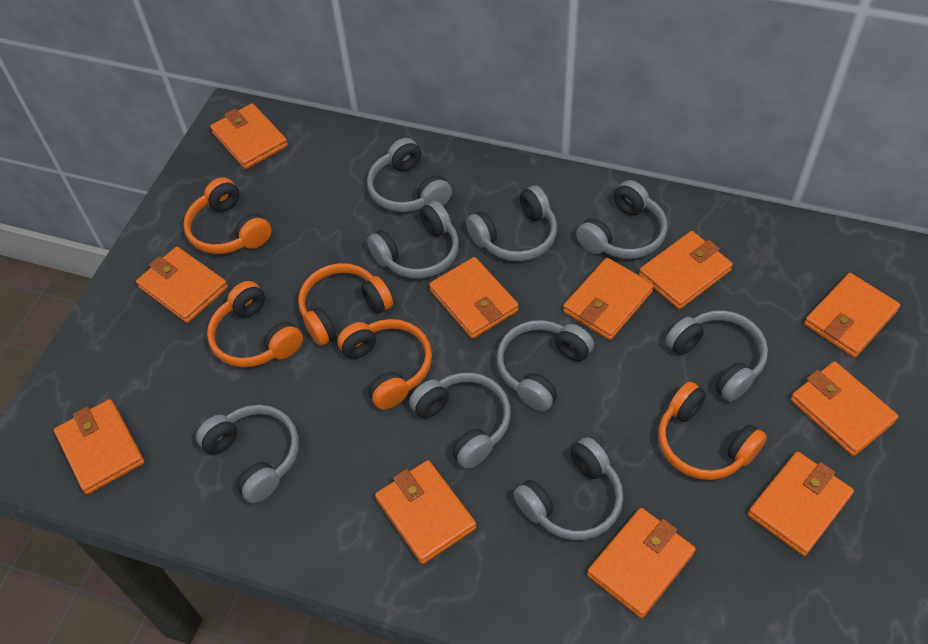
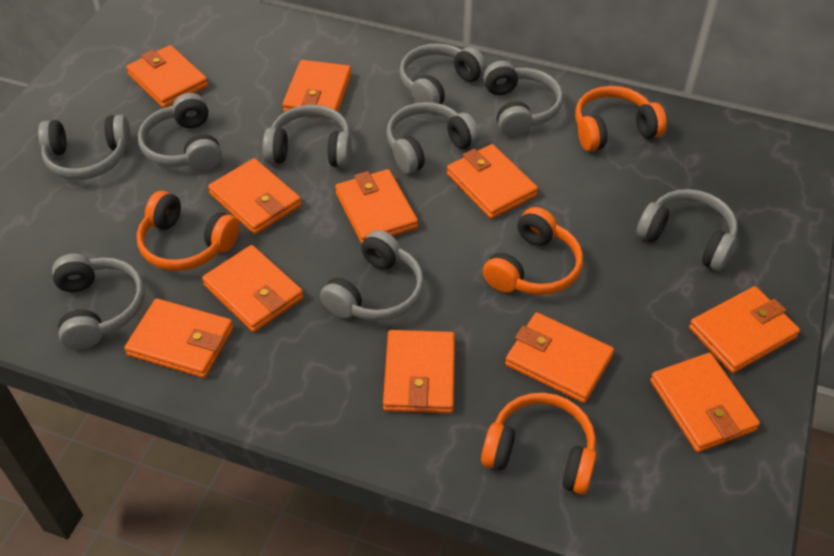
orange headphones: [183,177,271,254] [207,281,303,367] [298,263,393,346] [337,319,432,410] [658,382,767,480] = 5 -> [137,191,240,271] [481,393,596,495] [483,207,583,295] [575,86,667,152] = 4

